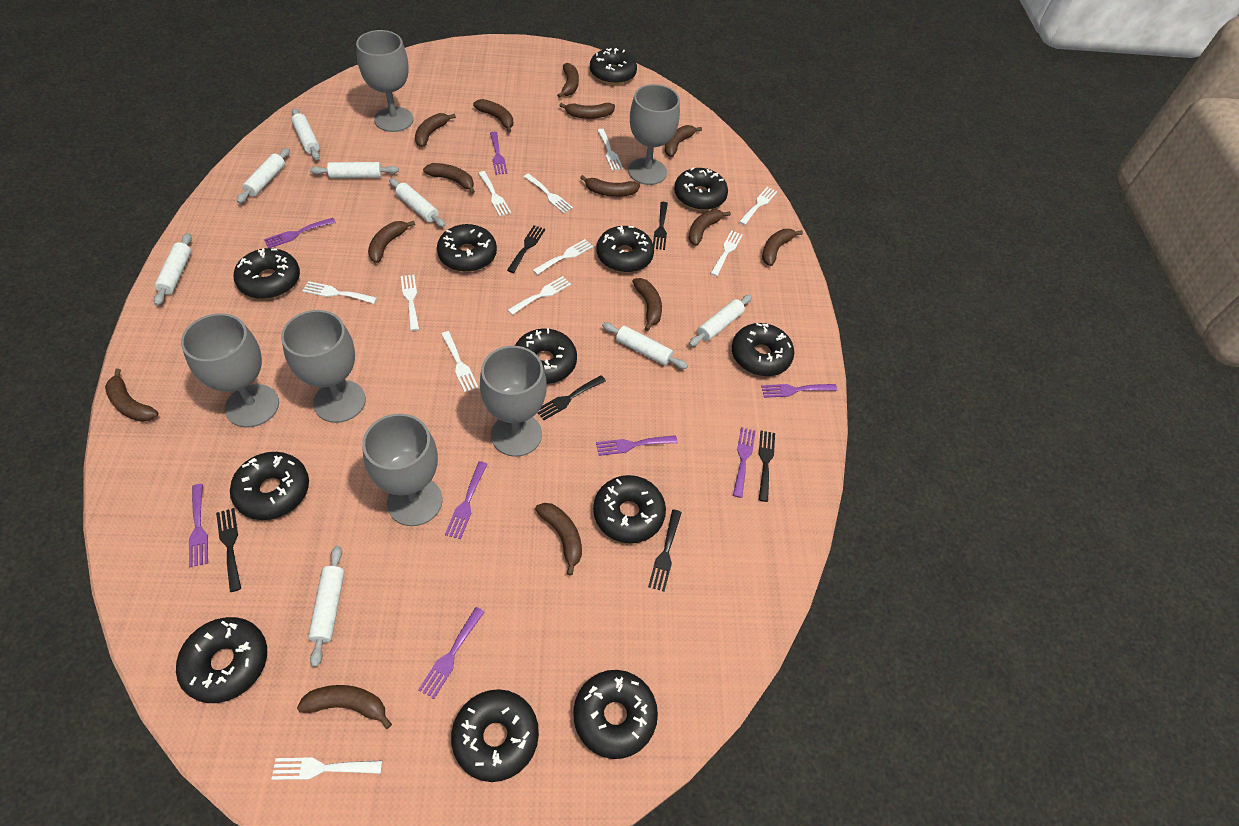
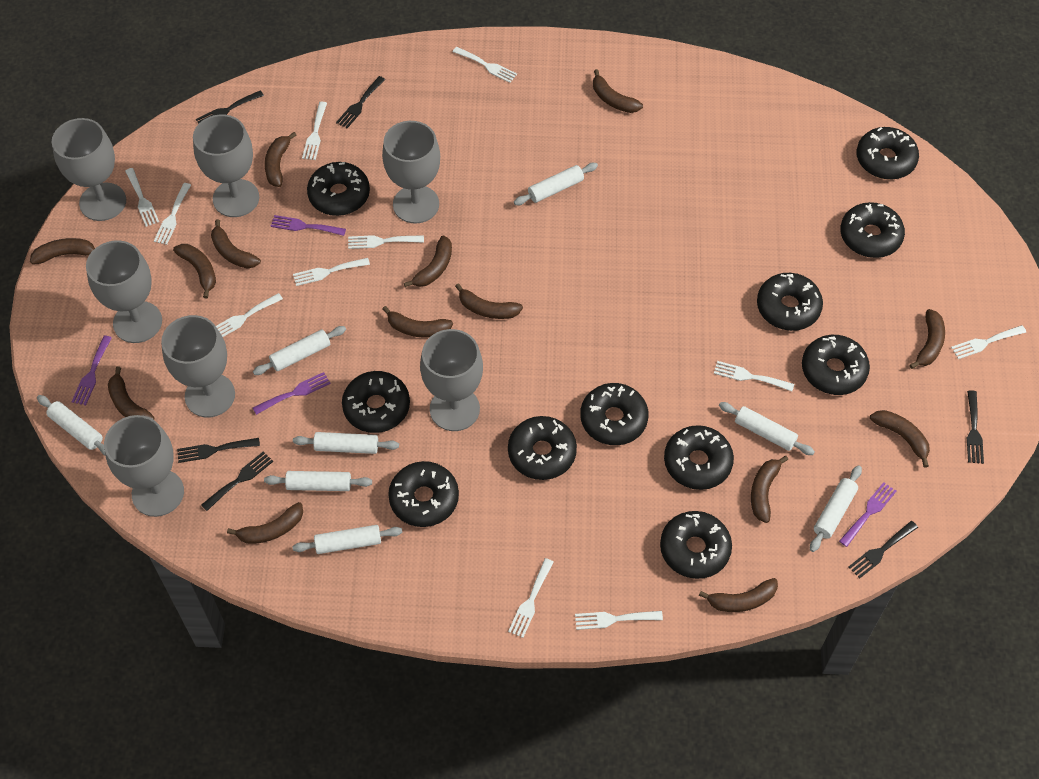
black donut: [176,617,267,703] [230,452,309,520] [234,248,300,299] [437,224,497,272] [451,689,539,782] [515,328,577,384] [573,670,658,759] [590,48,637,85] [593,475,666,543] [597,226,654,273] [674,167,728,210] [732,323,794,376] = 12 -> [307,162,370,216] [342,371,410,433] [388,461,459,527] [508,416,577,480] [580,383,649,445] [660,511,732,579] [664,425,734,490] [757,273,823,331] [802,335,870,395] [840,202,905,258] [856,127,919,180] = 11
grey goblet: [181,313,279,428] [281,310,366,423] [356,30,414,132] [362,413,442,526] [480,346,547,457] [628,84,680,185] = 6 -> [52,118,126,221] [86,240,162,343] [104,415,184,517] [161,315,235,418] [193,114,259,217] [382,121,440,223] [420,329,483,431] = 7
purple fork: [189,484,208,567] [264,218,336,248] [418,607,485,699] [445,461,488,539] [490,132,507,175] [596,435,678,456] [733,427,756,498] [761,384,837,398] = 8 -> [72,335,112,405] [253,372,331,415] [271,215,346,236] [839,482,896,547] = 4

